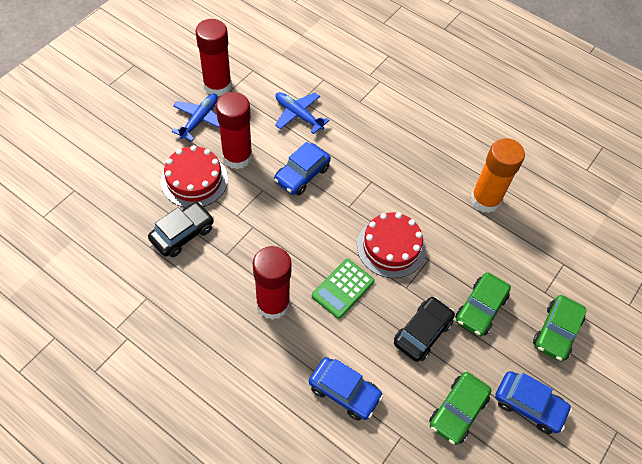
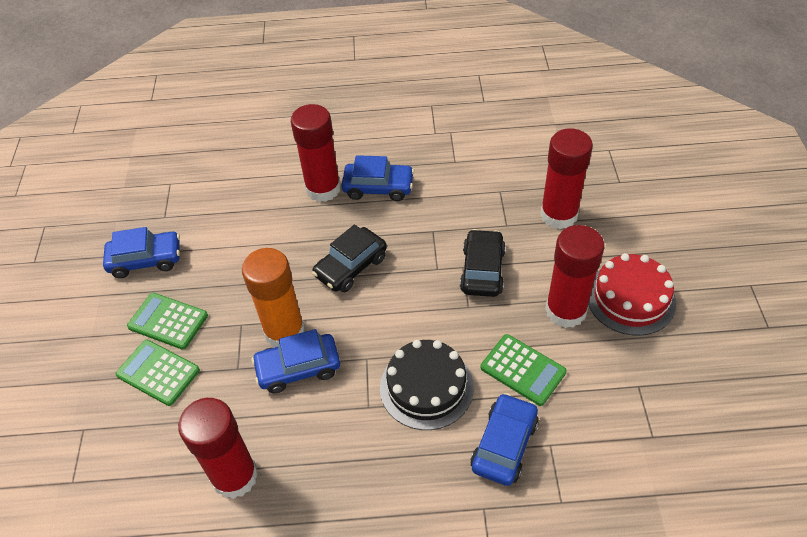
black cake: none = 0 -> [380,340,474,430] = 1
blue car: [274,142,331,195] [309,357,383,421] [495,371,572,434] = 3 -> [103,227,180,278] [252,329,340,393] [342,155,414,201] [471,393,539,486] = 4
blue plane: [172,93,220,141] [275,92,330,134] = 2 -> none = 0
green calculator: [312,259,374,319] = 1 -> [116,339,200,406] [127,293,208,350] [480,334,567,406] = 3
green car: [429,372,491,445] [455,272,511,336] [533,295,587,362] = 3 -> none = 0
red cake: [161,145,228,208] [357,212,426,278] = 2 -> [588,253,676,336] = 1
red glue stick: [195,19,232,96] [216,92,253,169] [253,246,292,320] = 3 -> [178,398,258,499] [291,104,341,202] [540,128,593,229] [545,225,604,328] = 4

